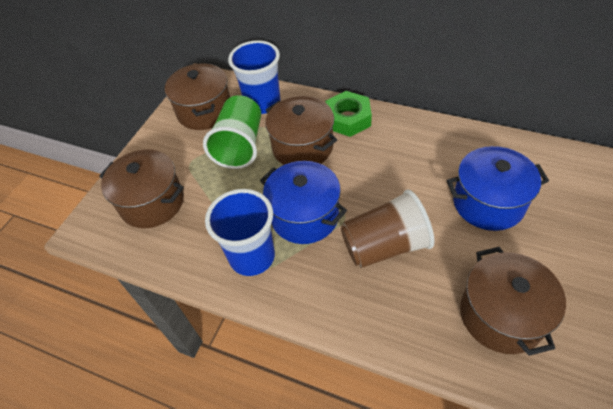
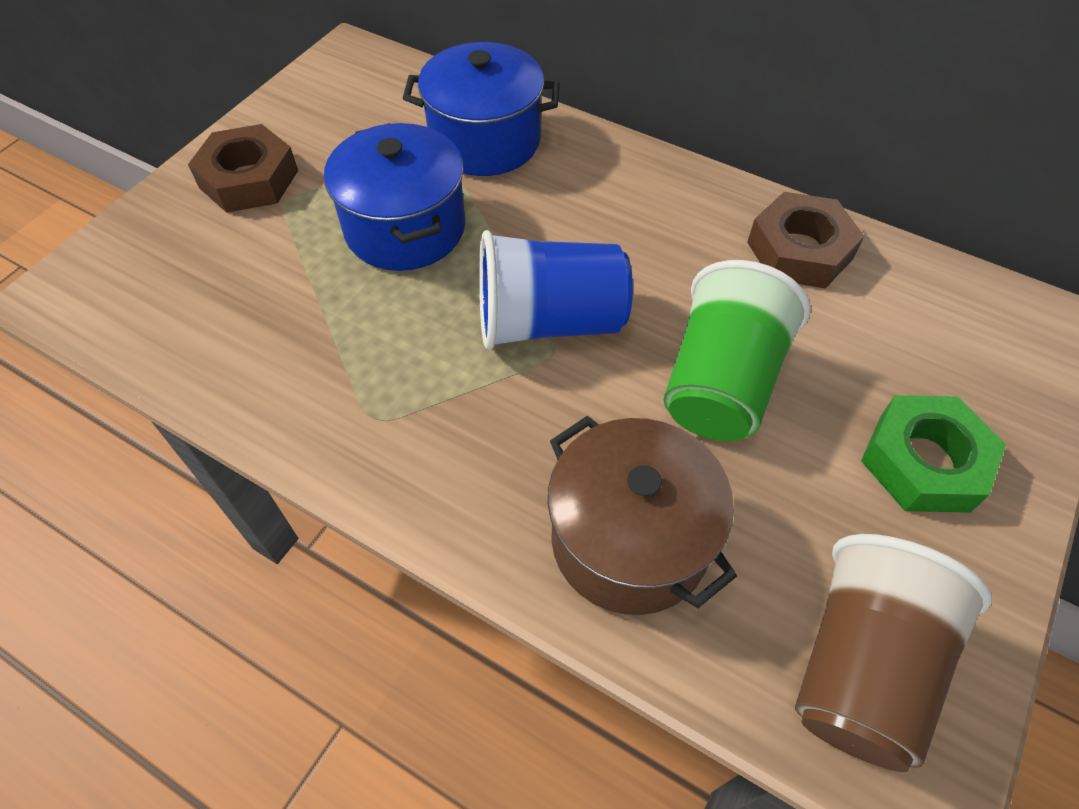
blue cup: [205,189,275,276] [228,40,281,114] = 2 -> [479,230,633,350] = 1
brown nut: none = 0 -> [188,124,298,213] [747,192,864,288] = 2
brown pot: [99,149,184,228] [165,63,230,130] [265,96,337,165] [460,247,566,356] = 4 -> [548,416,737,615] = 1

